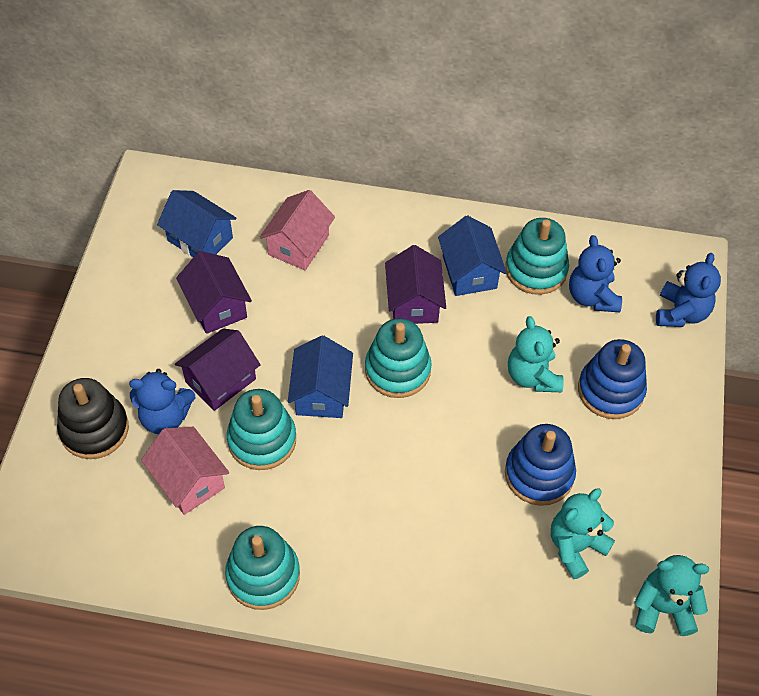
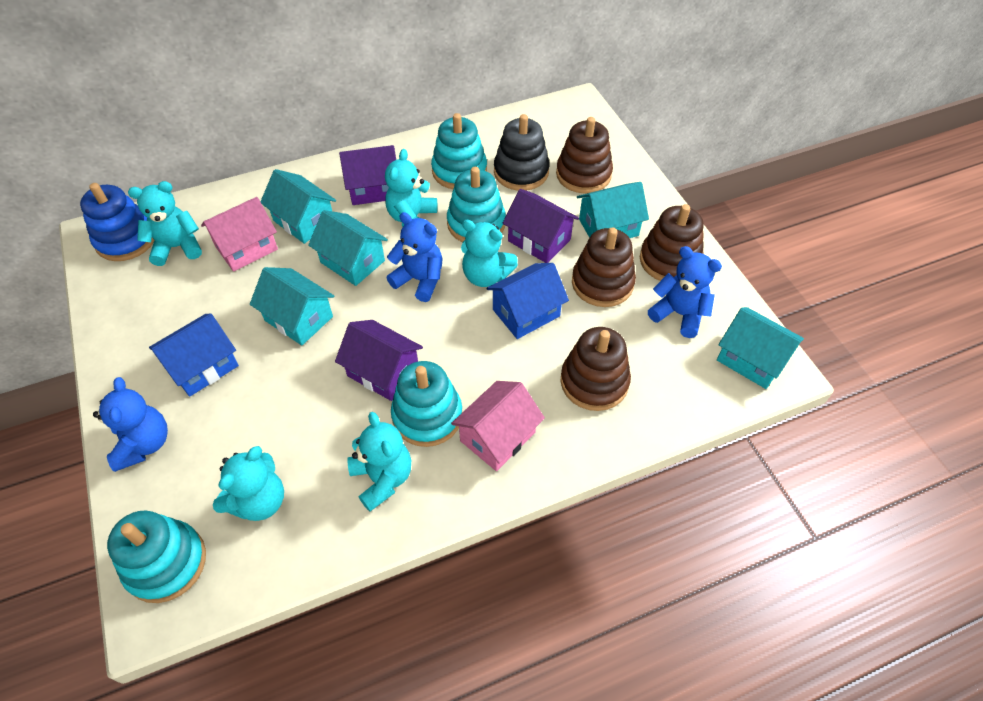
blue house: [157,190,237,257] [288,336,353,418] [438,215,507,296] = 3 -> [149,314,239,397] [487,263,569,339] = 2
blue stacking toy: [505,424,576,506] [578,339,647,419] = 2 -> [80,183,154,261] = 1
brown stacking toy: none = 0 -> [556,117,613,194] [560,327,631,411] [572,227,636,307] [640,204,704,281] = 4
turquoise house: none = 0 -> [250,267,334,345] [260,169,336,244] [308,210,388,286] [577,182,649,238] [717,307,804,389] = 5
turquoise teddy bear: [508,316,564,392] [551,489,615,579] [634,555,709,636] = 3 -> [128,181,202,266] [213,446,284,521] [347,412,411,512] [385,149,437,227] [461,220,518,287] = 5

